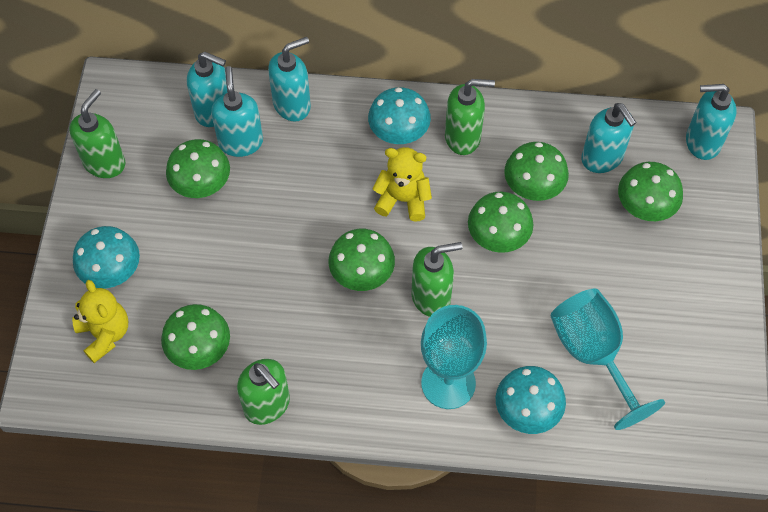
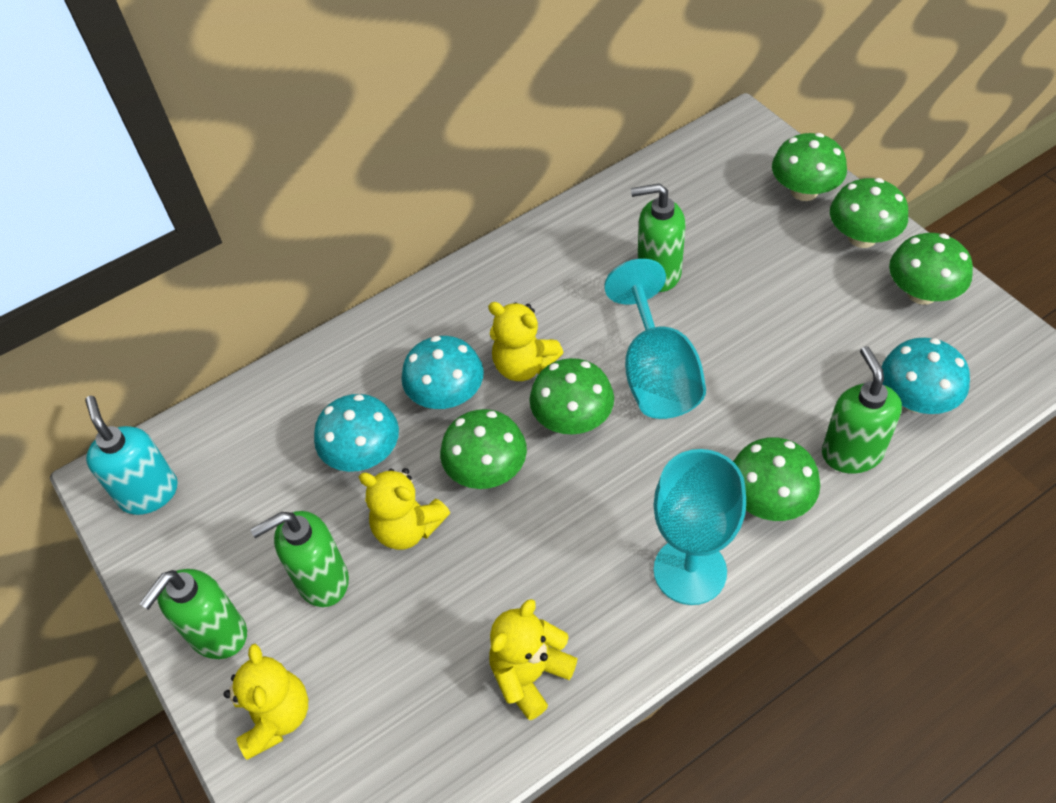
turquoise soap dispenser: [187,52,228,127] [211,66,263,157] [268,37,311,122] [581,103,637,173] [686,84,737,160] = 5 -> [85,396,178,515] = 1
yellow teddy bear: [72,280,128,363] [372,147,432,222] = 2 -> [224,644,308,760] [359,468,450,550] [488,302,563,381] [489,599,578,720] = 4

